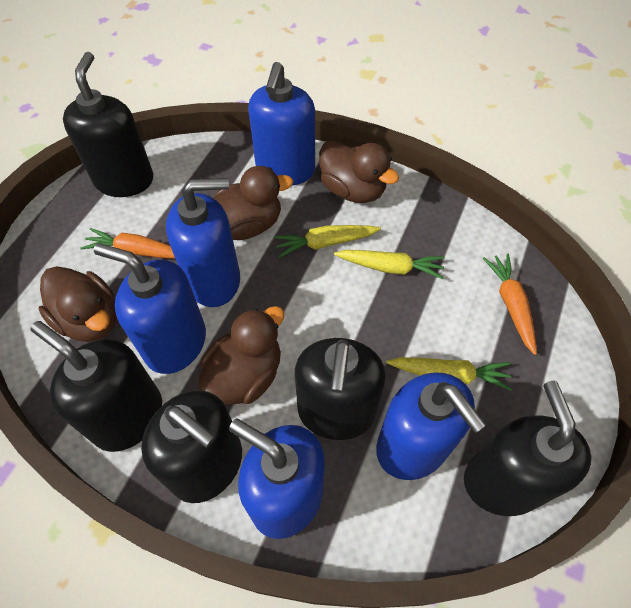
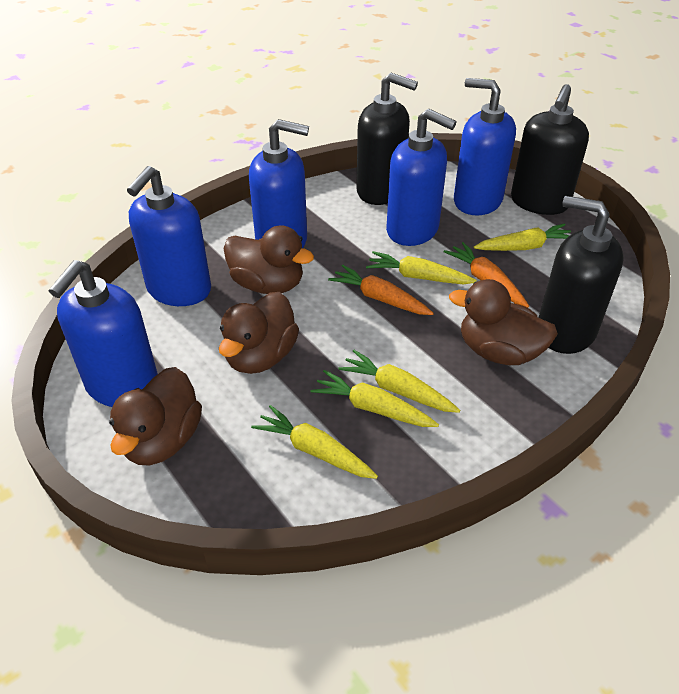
black soap dispenser: [31,321,162,452] [63,52,153,197] [141,390,242,503] [295,338,386,440] [464,381,592,516] = 5 -> [356,73,418,205] [511,84,589,215] [539,196,624,354] = 3
yellow carrot: [274,225,381,258] [334,250,445,279] [386,357,512,391] = 3 -> [251,405,378,479] [311,370,439,427] [338,350,460,413] [366,251,477,285] [474,223,571,251] = 5

